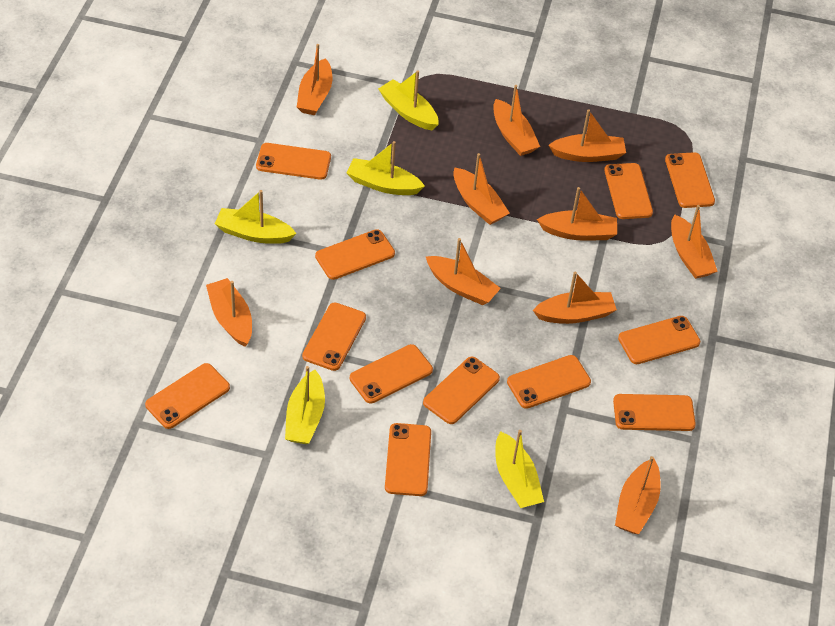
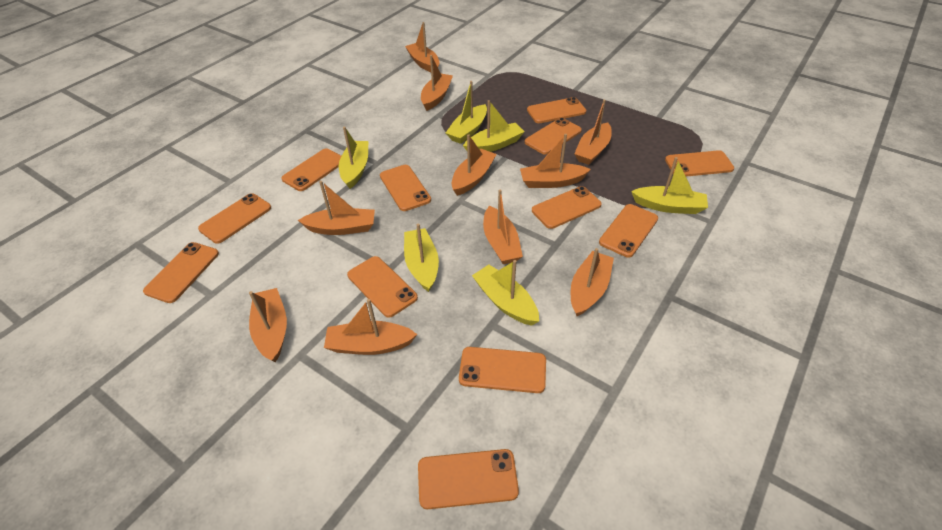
yellow boat: [215,190,297,244] [285,366,325,444] [346,141,425,195] [378,70,439,130] [495,430,544,508] = 5 -> [339,127,368,189] [404,223,439,292] [446,81,487,144] [463,100,525,152] [472,260,539,326] [631,157,708,214] = 6

